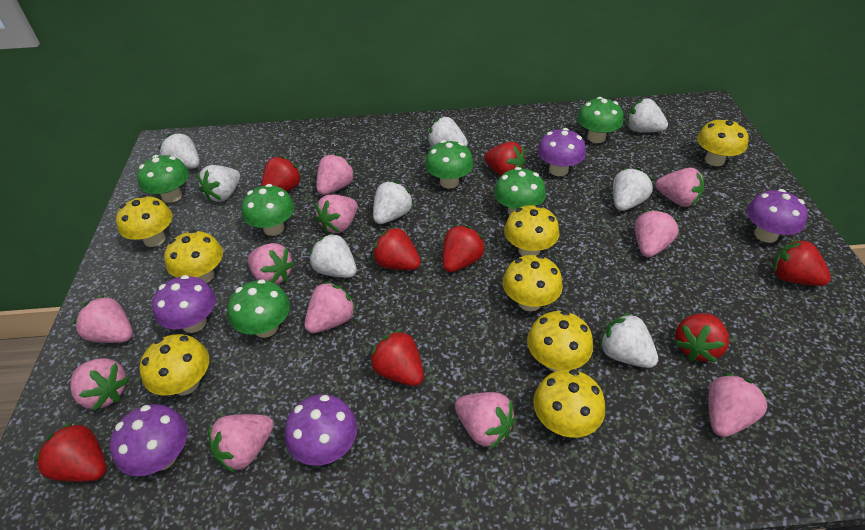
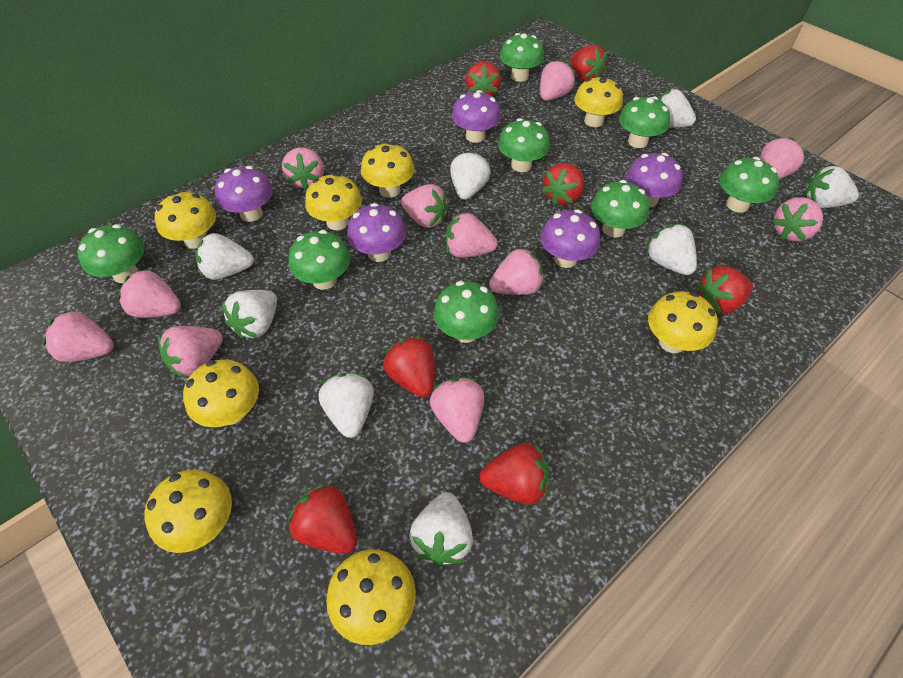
green mushroom: [137,155,189,203] [228,279,290,338] [242,184,295,236] [425,140,474,189] [494,167,546,215] [577,97,623,143] = 6 -> [77,224,145,283] [289,230,350,290] [434,281,499,343] [498,118,550,172] [500,33,544,82] [591,180,649,238] [619,97,670,148] [720,157,779,213] = 8
red strawberry: [34,422,107,482] [261,156,302,192] [370,330,424,386] [372,227,421,270] [443,225,486,272] [484,142,526,176] [674,313,729,362] [773,239,831,286] = 8 -> [288,483,357,554] [383,336,435,397] [466,61,501,96] [479,443,550,504] [542,163,584,205] [570,45,607,81] [697,266,753,314] = 7

